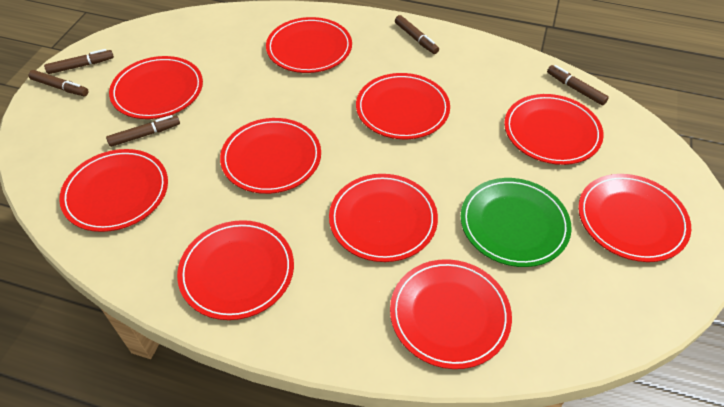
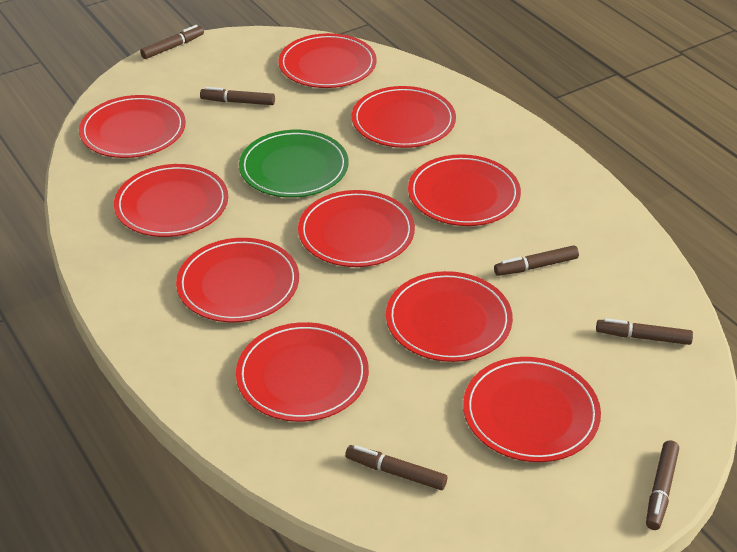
brown marker: [29,70,89,96] [44,49,114,74] [106,115,180,147] [395,15,439,54] [547,65,609,105] = 5 -> [140,25,204,59] [200,87,275,105] [345,445,447,490] [494,245,579,276] [596,318,693,345] [646,440,679,530] = 6

